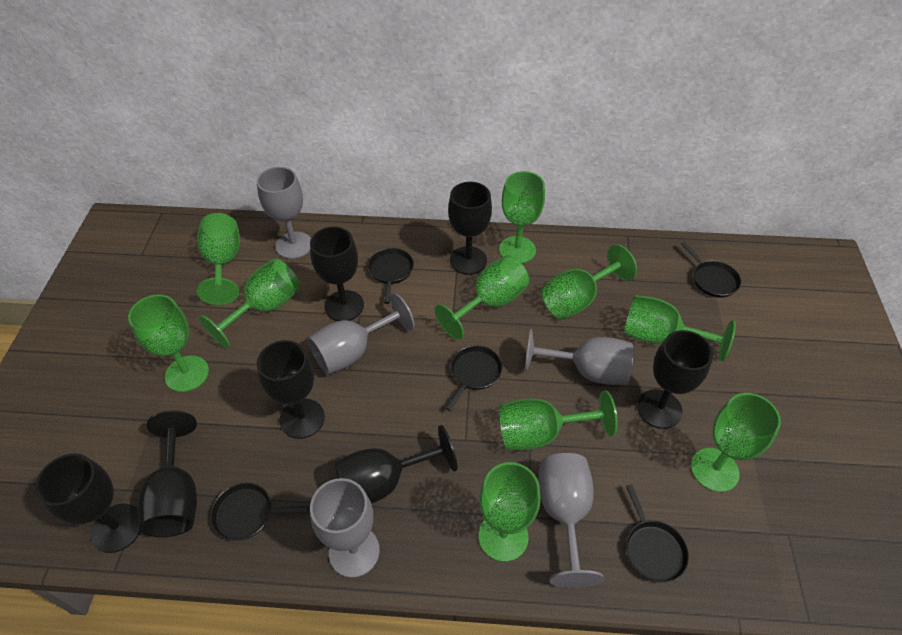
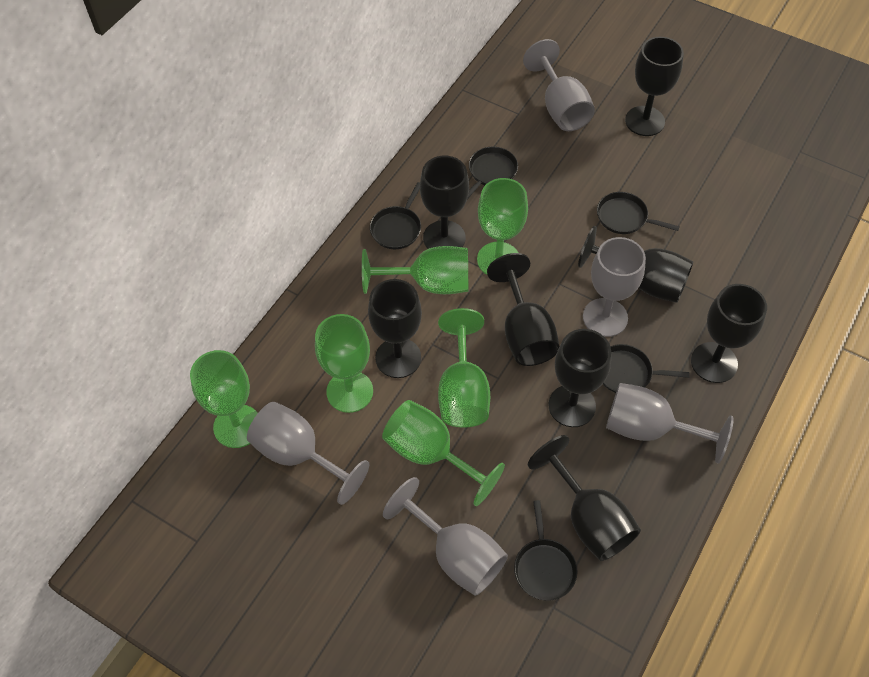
black goblet: [35,453,141,553] [137,411,197,537] [257,340,325,439] [310,227,364,321] [334,425,458,504] [448,182,492,275] [637,330,713,429] = 7 -> [368,279,422,378] [420,156,469,249] [487,253,559,366] [528,435,641,561] [548,329,611,427] [578,226,693,303] [625,37,684,136] [691,284,767,383] = 8
green goblet: [128,295,209,392] [197,213,240,305] [199,258,300,349] [434,255,530,340] [478,462,541,562] [499,171,545,263] [499,390,618,450] [541,245,637,319] [624,295,736,362] [691,393,781,492] = 10 -> [190,350,258,448] [315,314,373,413] [362,246,468,294] [382,400,505,506] [438,308,490,428] [477,178,528,275] = 6

